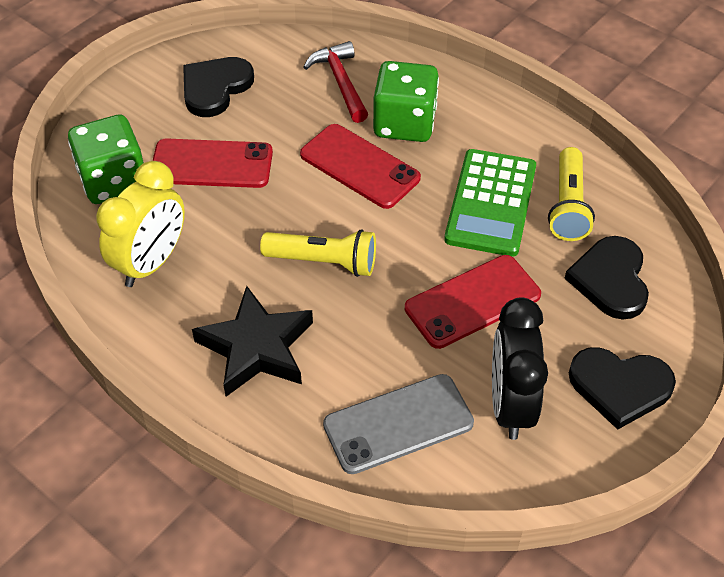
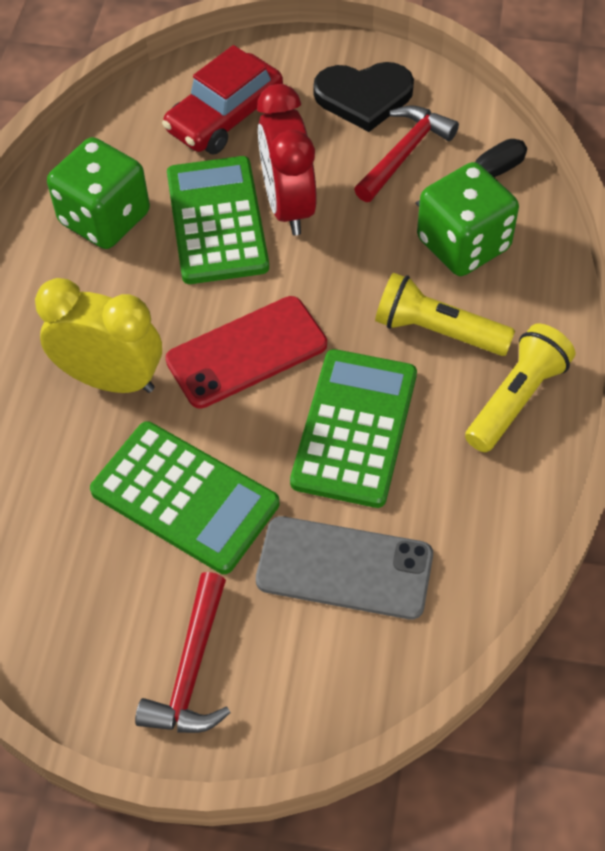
black clock: [492,297,548,440] = 1 -> none = 0
black heart: [183,57,254,117] [564,236,649,320] [569,347,676,429] = 3 -> [313,62,414,132] = 1
black screwdriver: none = 0 -> [415,139,527,207] = 1
black star: [192,286,313,397] = 1 -> none = 0
green calculator: [444,149,536,257] = 1 -> [90,421,279,574] [167,156,269,284] [290,349,417,508] = 3
red car: none = 0 -> [162,45,283,154] = 1
red clock: none = 0 -> [257,84,317,236] = 1
red hammer: [304,41,368,123] = 1 -> [135,572,230,733] [354,105,459,202] = 2
red phone: [152,138,273,188] [300,124,421,209] [405,255,541,349] = 3 -> [165,296,327,409] = 1

